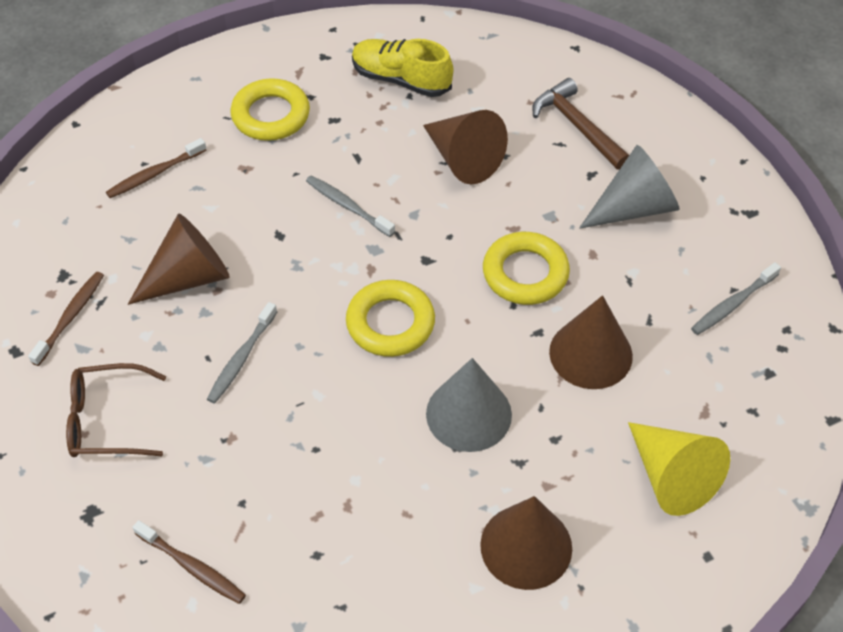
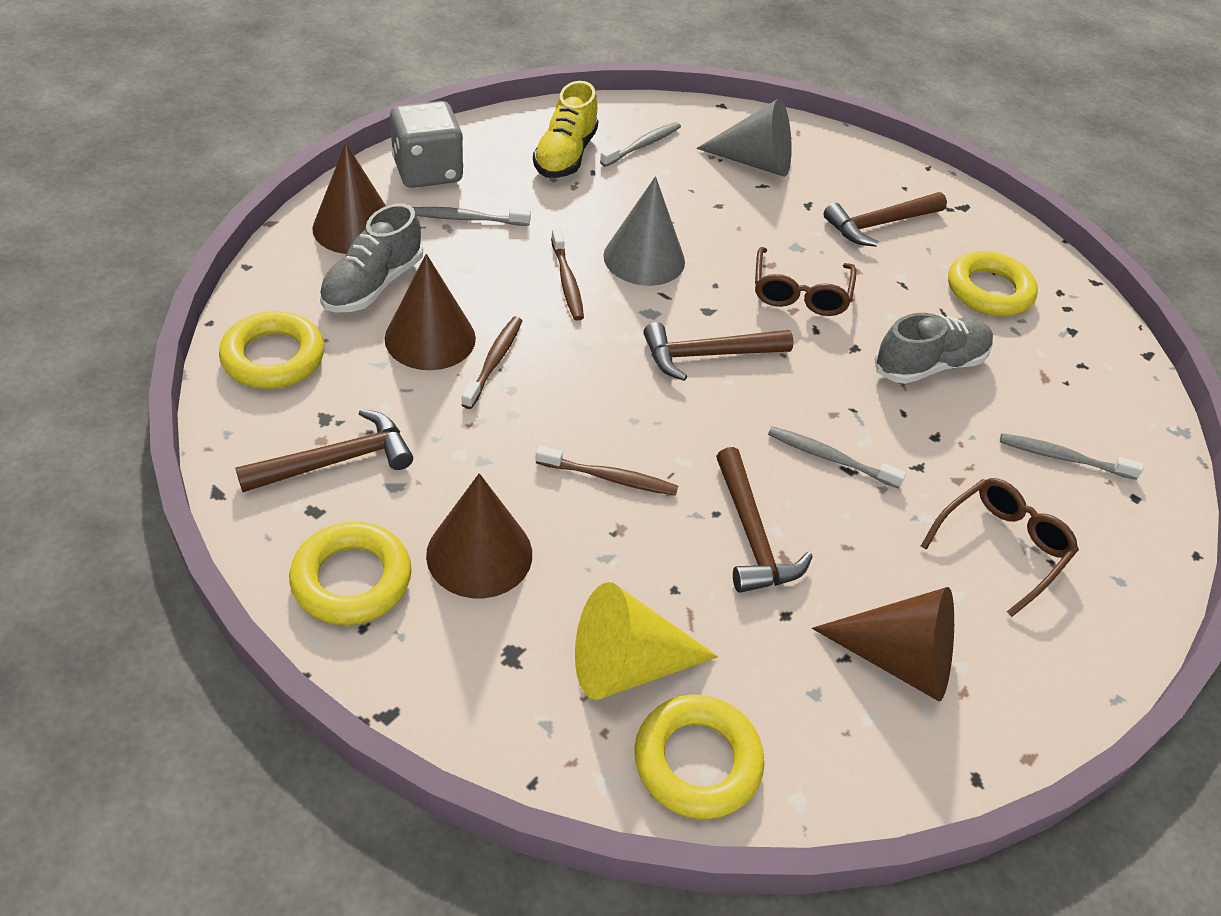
brown glasses: [66,363,166,457] = 1 -> [755,247,856,316] [921,478,1079,617] = 2
brown hammer: [532,78,629,170] = 1 -> [235,409,413,492] [643,322,794,381] [716,447,813,593] [823,192,947,247] = 4
grey dice: none = 0 -> [390,101,463,188] = 1
grey shoe: none = 0 -> [320,203,423,313] [874,313,993,384] = 2
grey toothbrush: [207,302,277,404] [306,175,395,237] [691,262,781,335] = 3 -> [413,207,531,226] [600,122,681,167] [768,426,906,489] [1000,433,1143,480] = 4
yellow ring: [230,78,310,141] [346,280,435,357] [483,232,570,305] = 3 -> [219,311,324,389] [289,522,412,625] [635,694,764,819] [948,251,1038,317] = 4

